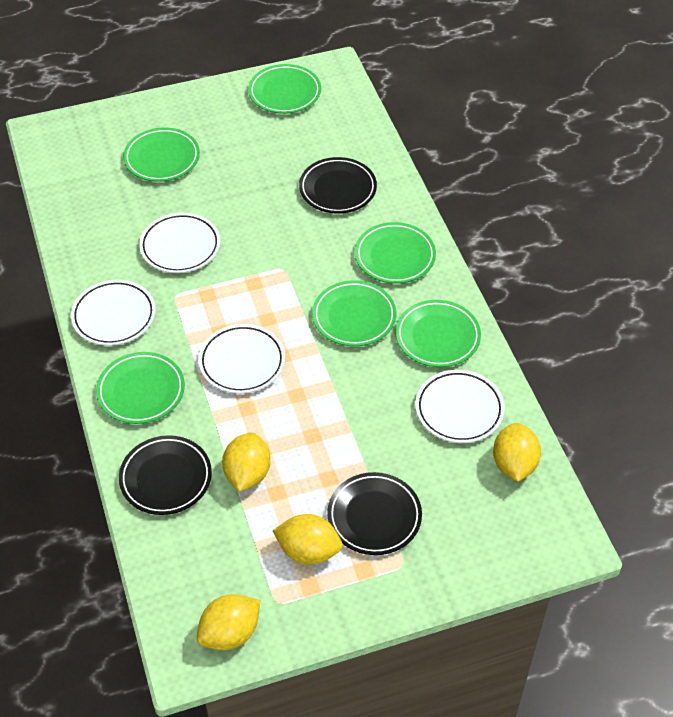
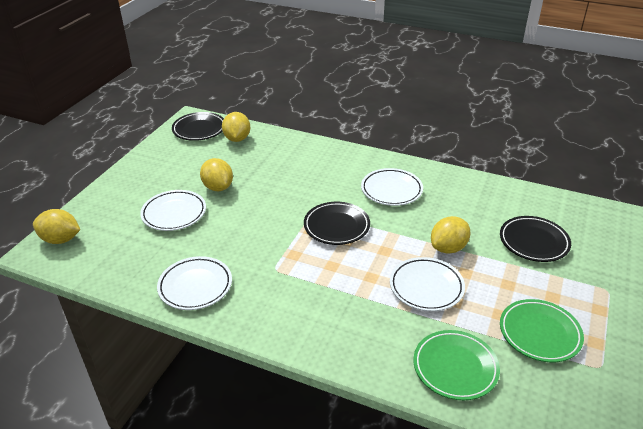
green plate: [96,352,185,424] [123,128,200,182] [248,64,321,114] [312,280,396,347] [355,222,436,284] [396,300,481,367] = 6 -> [413,330,500,400] [500,299,584,363] = 2

